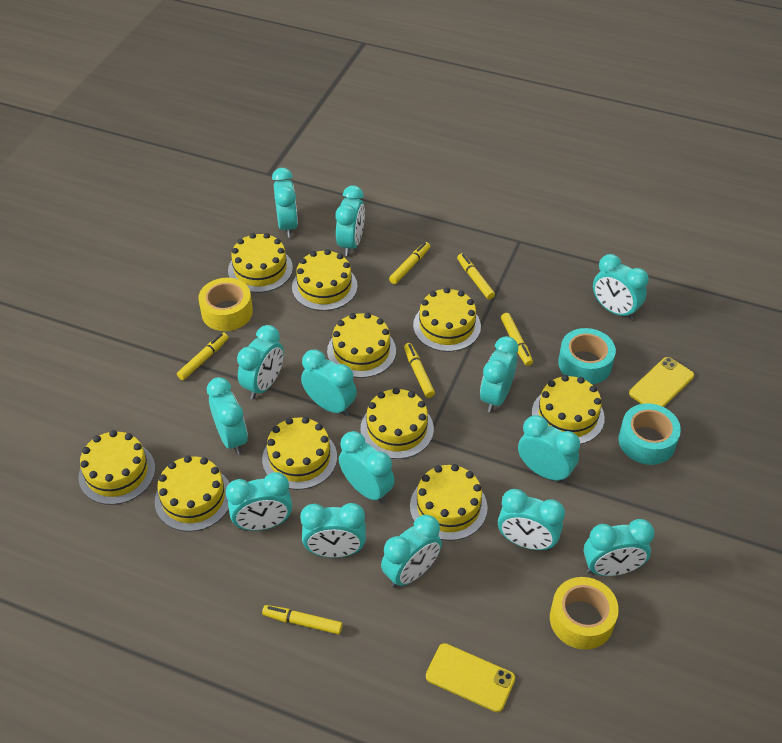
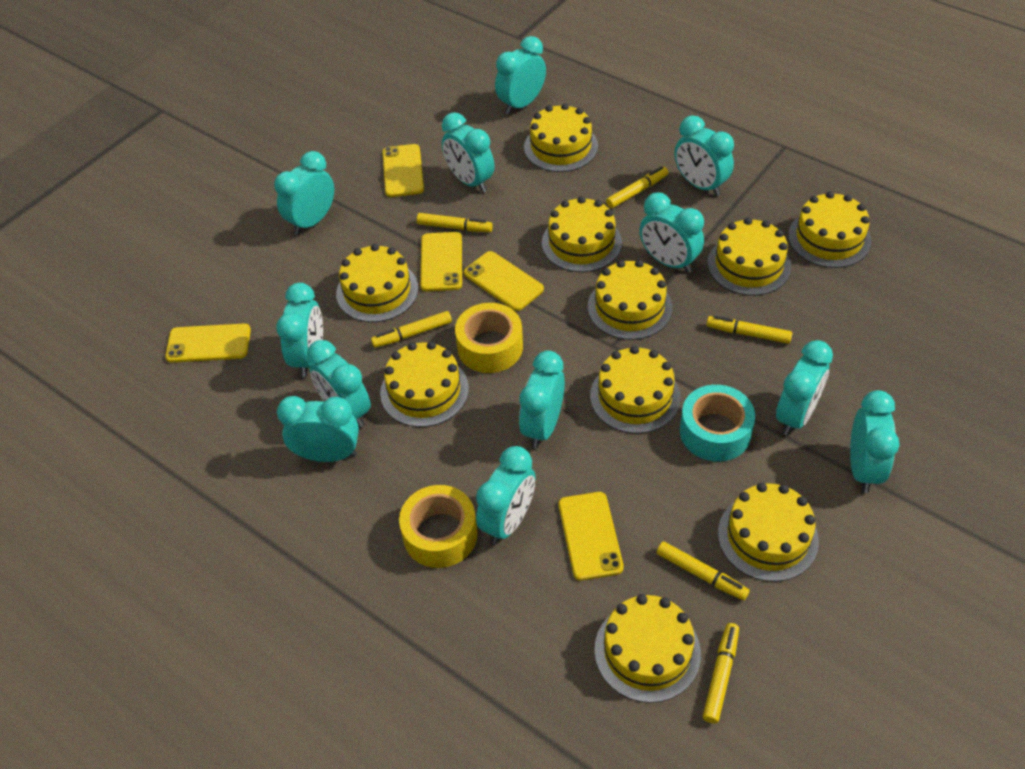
turquoise clock: [207,377,248,455] [226,472,292,531] [237,325,284,399] [272,168,298,238] [300,503,366,558] [301,349,357,416] [336,186,365,256] [339,431,395,504] [381,515,442,588] [480,336,518,412] [498,489,565,550] [518,415,580,483] [583,519,655,576] [593,254,649,320] = 14 -> [274,151,334,235] [276,283,323,377] [277,396,359,462] [306,340,371,428] [442,112,494,193] [476,446,535,545] [495,36,546,115] [519,351,565,448] [639,193,704,273] [674,116,734,196] [776,340,833,435] [850,390,900,493] = 12
turquoise tape: [558,328,616,385] [619,403,681,465] = 2 -> [680,385,755,462] = 1
yellow phone: [426,643,515,712] [629,357,694,407] = 2 -> [165,323,251,363] [382,144,424,197] [420,232,462,292] [464,251,544,311] [559,492,624,581] = 5

